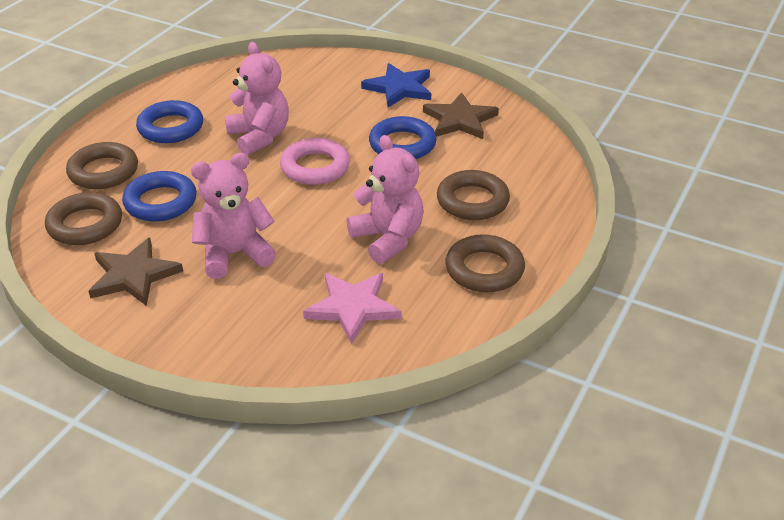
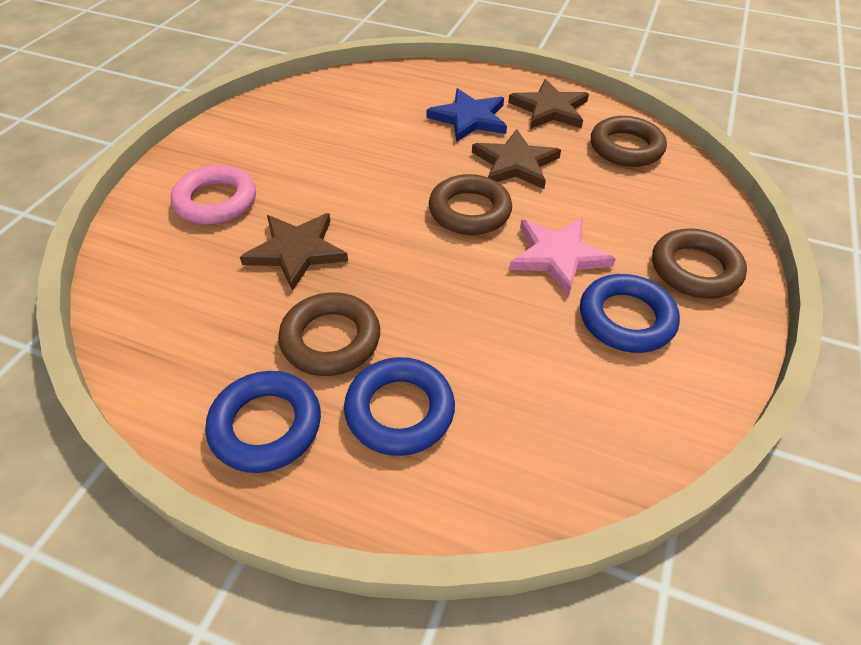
brown star: [89,238,183,306] [423,92,499,139] = 2 -> [240,213,348,291] [472,129,561,189] [508,79,589,129] = 3
pink teddy bear: [191,153,276,279] [225,42,289,155] [347,135,424,264] = 3 -> none = 0

